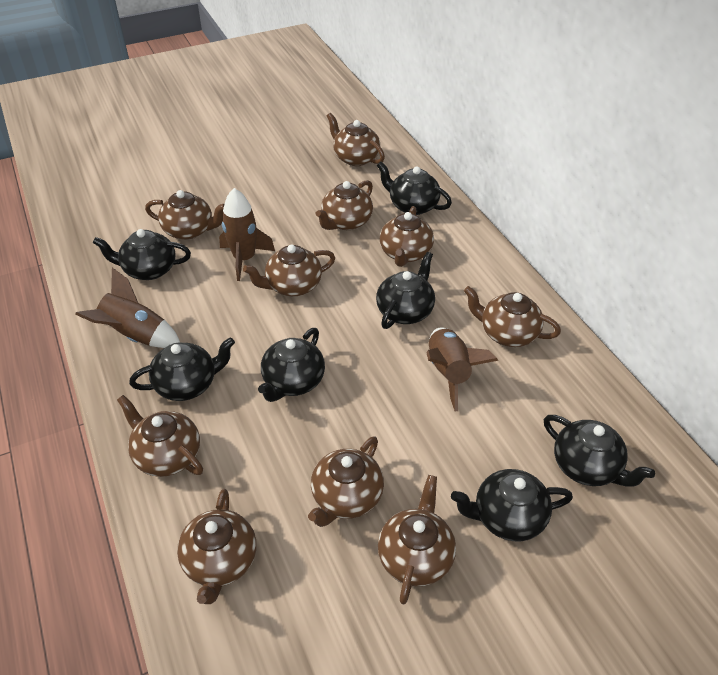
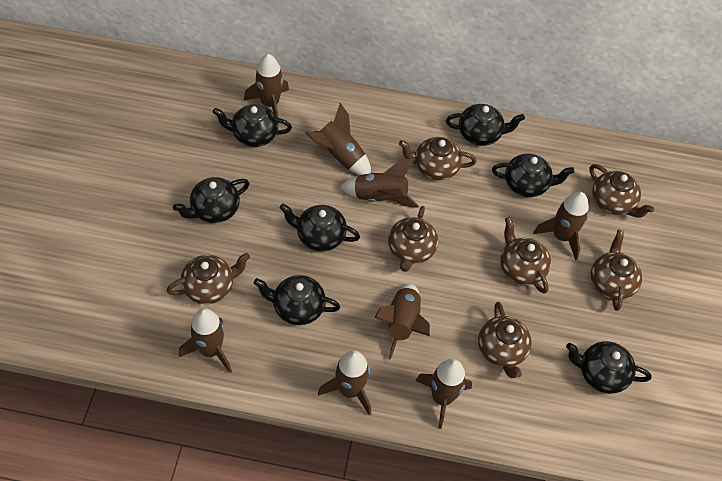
brown rocket: [75,268,180,348] [219,188,275,281] [426,327,498,411] = 3 -> [179,308,232,373] [244,54,289,124] [305,103,371,175] [318,350,371,416] [340,158,419,208] [375,284,430,360] [415,359,472,429] [533,192,589,260] = 8
brown teapot: [117,395,203,477] [145,190,225,240] [177,489,256,604] [243,245,335,296] [308,436,384,527] [316,180,373,230] [327,113,385,166] [378,475,456,604] [380,206,434,267] [464,286,561,347] = 10 -> [166,253,250,304] [388,206,438,272] [399,137,476,180] [478,302,532,378] [500,217,551,294] [589,164,654,218] [591,230,642,311] = 7

